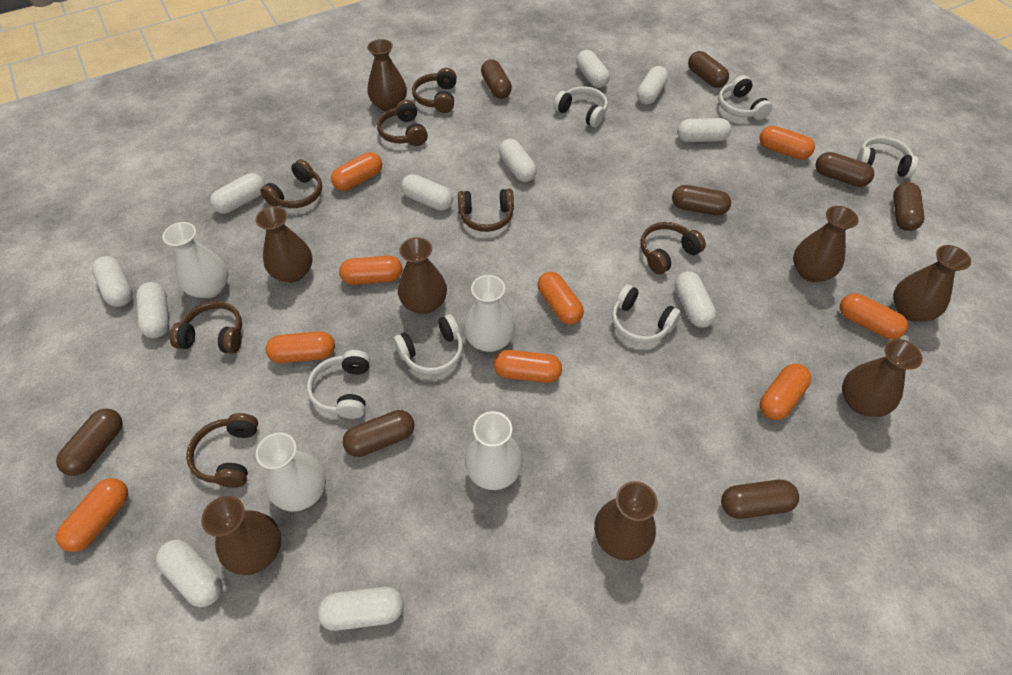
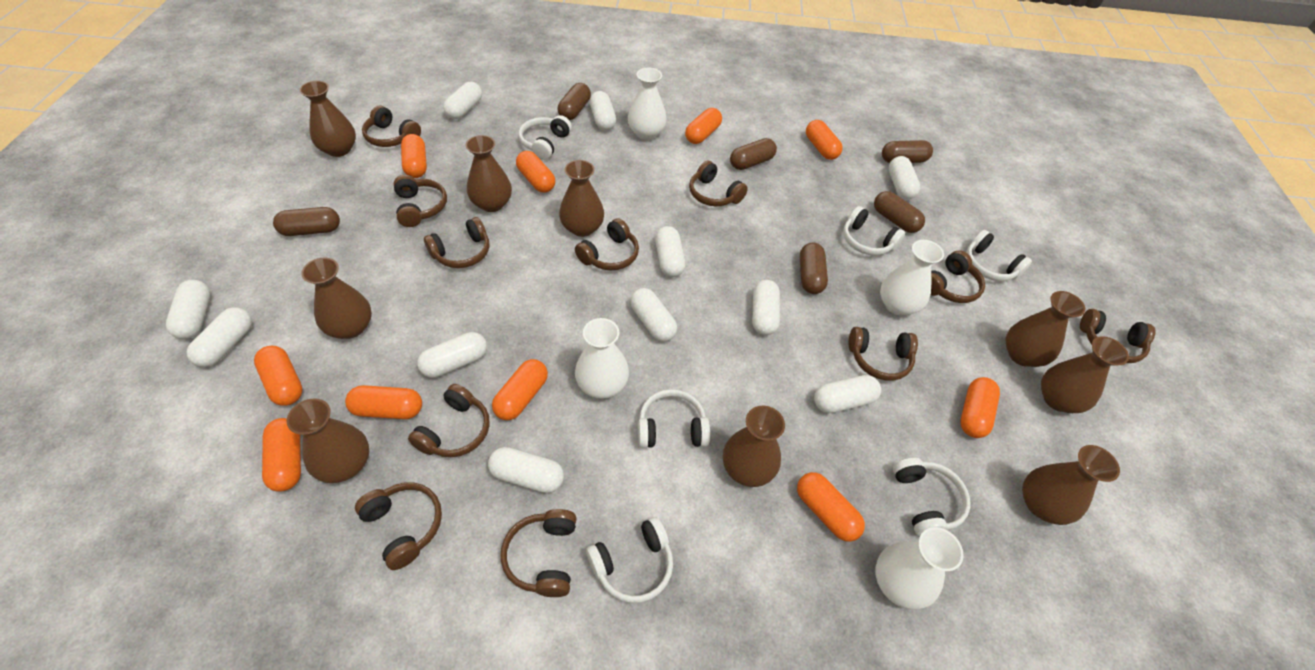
brown capsule: [56,409,123,476] [343,410,414,457] [481,59,512,99] [672,185,731,215] [688,51,729,88] [721,480,799,519] [816,152,874,187] [893,182,924,231] = 8 -> [273,207,340,236] [558,83,591,120] [730,138,777,170] [800,243,828,294] [874,191,925,233] [882,140,933,163] = 6
brown headphones: [170,301,242,354] [186,413,258,488] [260,159,322,208] [377,100,428,146] [412,68,457,113] [458,189,514,232] [640,222,706,274] = 7 -> [355,482,442,570] [362,105,421,147] [394,175,447,227] [408,384,490,457] [424,217,489,268] [501,509,576,597] [575,218,639,270] [689,161,748,206] [848,327,918,381] [931,251,985,303] [1080,309,1156,363] = 11
brown vase: [201,496,281,575] [255,206,312,282] [367,39,407,111] [398,237,447,314] [594,481,658,561] [793,206,859,282] [842,339,923,417] [893,245,971,321] = 8 -> [287,398,369,483] [299,81,356,157] [301,257,372,339] [466,135,512,212] [559,160,604,237] [723,406,785,487] [1005,291,1085,367] [1022,445,1120,525] [1041,336,1129,413] = 9
orange capsule: [56,478,128,552] [265,331,335,363] [331,152,382,191] [339,255,402,285] [493,350,562,383] [537,272,584,325] [760,126,815,160] [760,364,811,420] [840,293,908,339] = 9 -> [254,346,303,406] [262,418,301,492] [345,385,422,419] [401,134,427,178] [492,359,548,420] [516,151,555,193] [685,108,722,144] [797,472,865,542] [806,120,843,160] [960,377,1000,438] = 10

